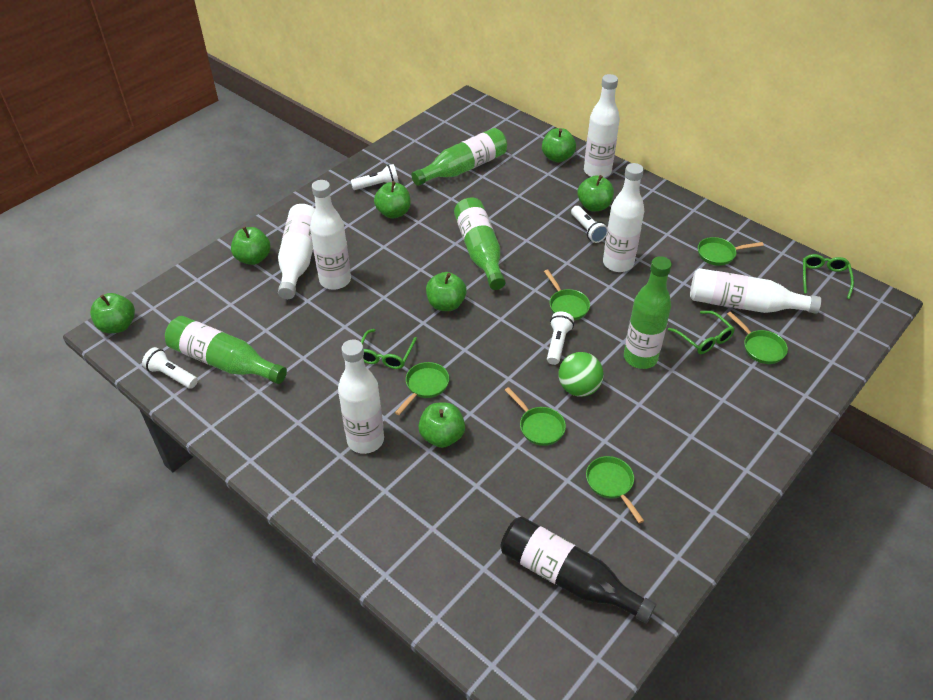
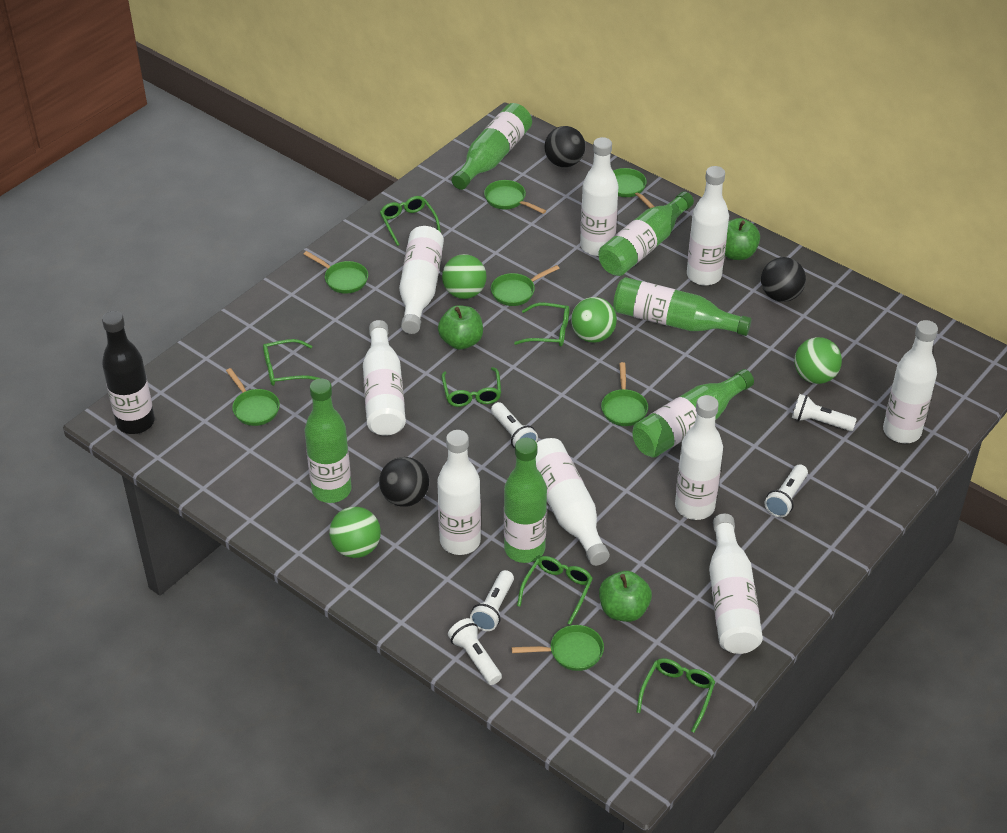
black ball: none = 0 -> [379,457,429,507] [545,126,585,167] [761,257,806,302] = 3
green apple: [90,293,135,333] [231,227,271,265] [374,181,411,219] [418,403,465,448] [426,272,467,311] [542,128,576,162] [577,175,614,211] = 7 -> [438,305,483,349] [599,571,652,622] [725,218,760,260] = 3
green ball: [559,352,604,397] = 1 -> [329,507,381,558] [442,254,487,299] [571,297,617,343] [794,337,842,384] = 4
green bottle: [165,316,287,384] [411,128,507,186] [454,197,506,290] [624,256,672,369] = 4 -> [305,379,352,503] [452,103,532,190] [504,438,547,563] [598,191,694,276] [613,277,752,336] [632,369,754,458] = 6
green glasses: [361,329,417,369] [668,311,735,354] [803,254,854,299] = 3 -> [263,339,321,386] [380,196,441,246] [442,367,501,407] [514,303,569,347] [517,556,593,625] [637,658,715,733] = 6
green pan: [395,362,449,415] [505,387,566,446] [544,270,590,320] [586,456,644,523] [698,237,764,266] [727,311,788,364] = 6 -> [226,368,280,426] [304,251,368,294] [484,180,546,214] [491,265,560,306] [512,625,604,671] [601,362,648,426] [613,168,655,208] = 7
white bottle: [278,204,315,299] [310,180,351,290] [338,339,384,454] [584,74,620,178] [603,163,644,272] [690,268,821,313] = 6 -> [363,320,406,436] [399,226,444,334] [437,430,481,555] [536,438,610,566] [580,137,618,256] [675,395,723,520] [687,166,729,286] [709,514,763,654] [883,320,938,443] = 9
white flashlight: [142,347,198,389] [351,164,398,190] [547,311,574,365] [571,206,607,243] = 4 -> [448,618,502,685] [470,570,514,631] [491,402,538,448] [764,464,808,517] [792,394,857,431] = 5

